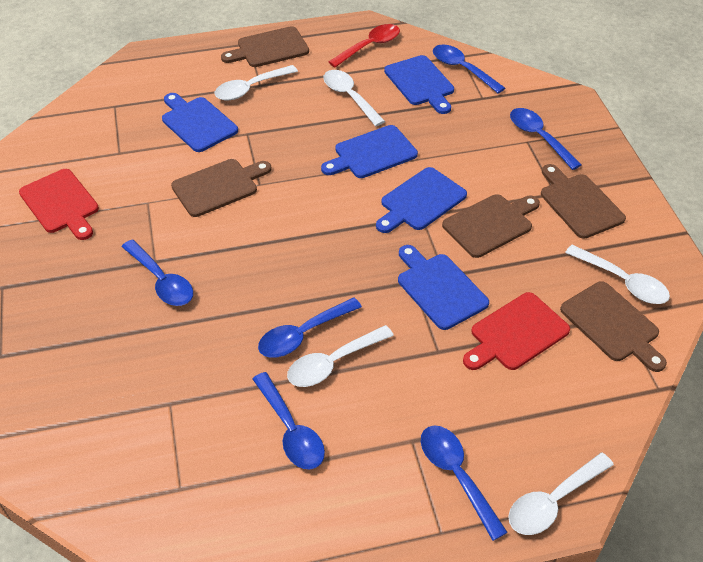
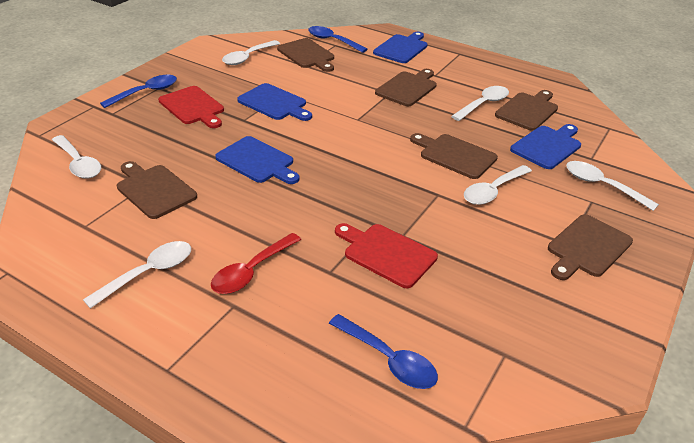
blue cutting board: [162,93,238,152] [321,125,418,178] [376,167,467,233] [384,55,454,114] [398,245,489,330] = 5 -> [215,136,300,184] [237,83,312,121] [373,32,427,63] [510,124,581,169] = 4
blue spoon: [122,240,193,306] [253,372,325,470] [258,297,362,358] [421,426,508,541] [433,44,505,94] [510,108,582,170] = 6 -> [100,75,177,108] [308,26,367,53] [329,314,438,389] = 3
brown cutting board: [171,159,272,217] [221,26,309,67] [442,194,540,258] [541,164,626,239] [560,281,667,372] = 5 -> [117,161,197,219] [277,38,334,72] [375,69,437,106] [410,133,498,179] [495,90,558,131] [548,214,633,280] = 6
white spoon: [214,65,298,100] [287,325,394,387] [323,70,385,126] [508,453,614,535] [565,245,670,304] = 5 -> [52,135,101,179] [83,241,191,309] [222,40,280,65] [451,86,509,121] [464,165,532,205] [566,161,659,211] = 6

